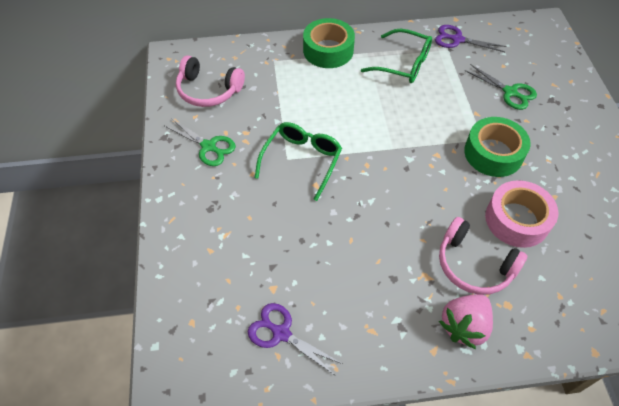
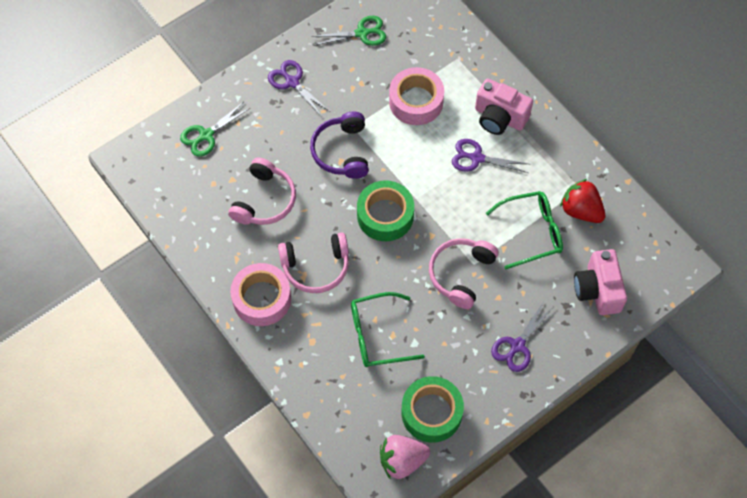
pink camera: none = 0 -> [475,79,533,135] [574,249,627,315] = 2
pink headphones: [176,56,245,107] [439,217,527,295] = 2 -> [228,157,296,225] [278,232,349,293] [429,238,499,309] = 3
pink tape: [485,180,558,248] = 1 -> [230,263,291,326] [389,67,444,125] = 2
purple headphones: none = 0 -> [310,112,369,179] = 1
purple scissors: [248,303,343,376] [435,25,506,52] = 2 -> [268,60,329,117] [452,139,528,173] [491,302,553,372] = 3
red strawberry: none = 0 -> [560,179,605,223] = 1

